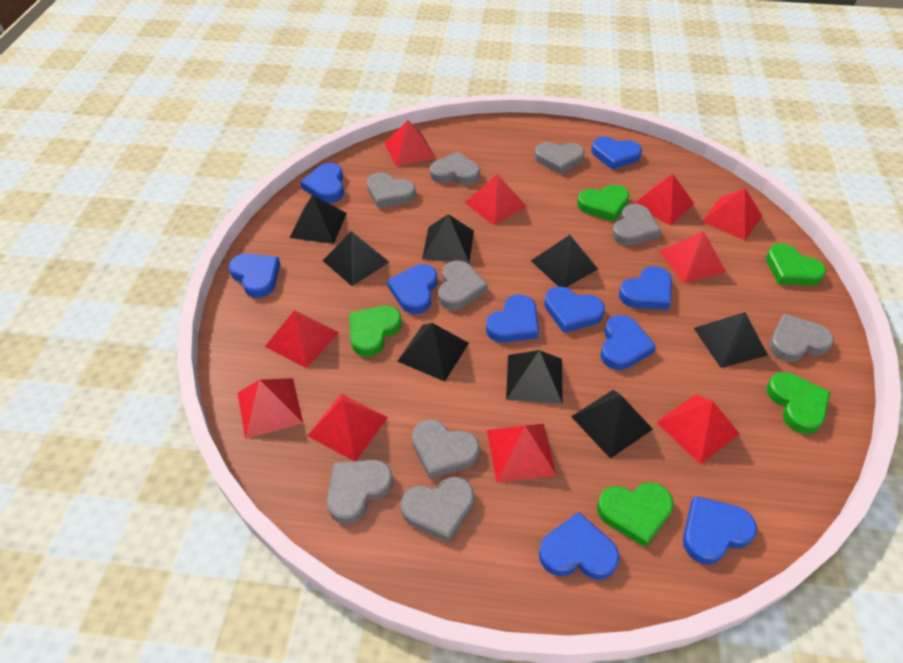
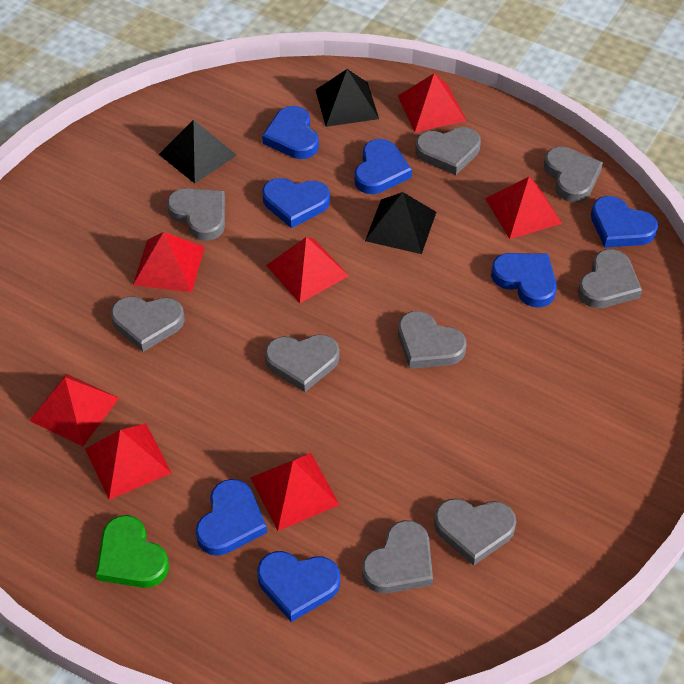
black pyramid: [290,195,347,244] [323,231,389,286] [397,323,469,382] [422,214,474,263] [506,350,563,404] [531,235,598,287] [571,390,653,459] [694,312,768,368] = 8 -> [159,120,237,184] [316,69,379,127] [365,192,436,254] = 3
blue heart: [228,254,280,298] [300,163,344,203] [387,264,437,314] [486,294,539,342] [539,512,619,580] [544,286,605,333] [591,137,642,170] [600,315,656,370] [619,266,672,310] [683,496,757,565] = 10 -> [195,479,267,556] [257,551,340,622] [262,106,319,159] [262,178,330,228] [354,139,412,194] [491,253,557,308] [591,196,658,248] = 7
green heart: [349,306,402,357] [577,185,629,221] [597,482,674,547] [766,243,826,286] [766,372,830,434] = 5 -> [96,515,169,588] = 1
red pyramid: [238,378,303,439] [265,310,339,369] [308,394,388,461] [385,120,436,167] [465,174,526,226] [487,424,557,483] [634,174,694,226] [656,394,740,464] [659,231,726,284] [702,188,762,240] = 10 -> [29,374,119,446] [85,423,171,500] [133,232,204,292] [250,453,340,531] [266,237,349,303] [398,73,466,132] [485,177,562,239] = 7

